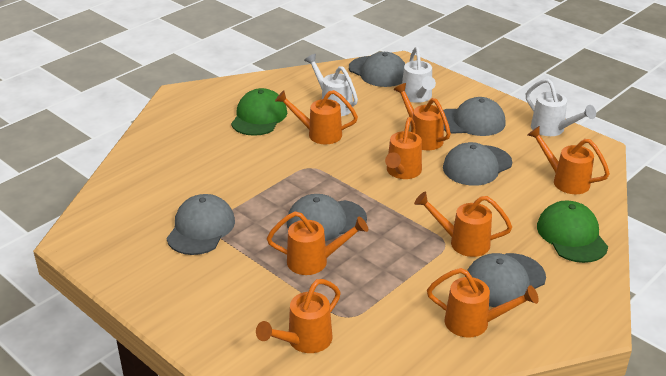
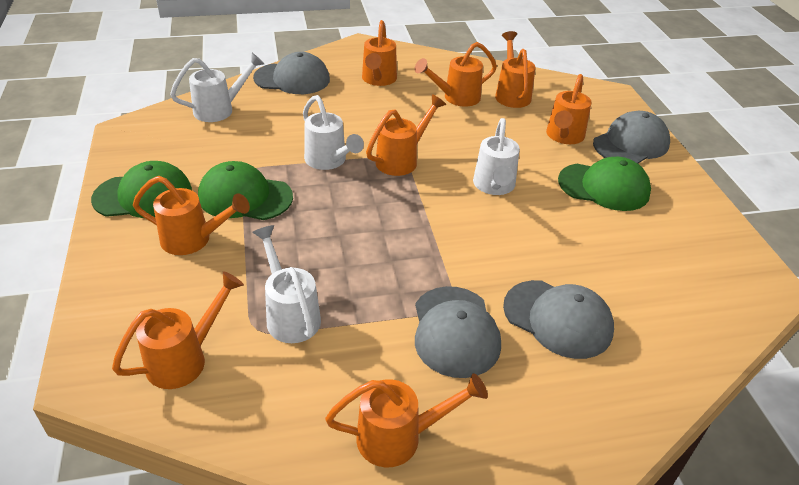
green cap: [231,88,287,136] [537,200,608,263] = 2 -> [91,161,192,218] [198,161,293,220] [558,157,651,211] = 3
grey cap: [166,194,235,255] [287,194,367,241] [349,52,405,87] [443,97,506,136] [443,142,512,186] [465,253,546,307] = 6 -> [253,52,330,94] [415,286,501,378] [503,280,614,359] [593,111,670,163] = 4
white watering can: [304,54,358,116] [402,47,436,103] [526,79,596,136] = 3 -> [170,53,264,122] [252,225,321,343] [303,95,364,170] [473,118,520,195] = 4

